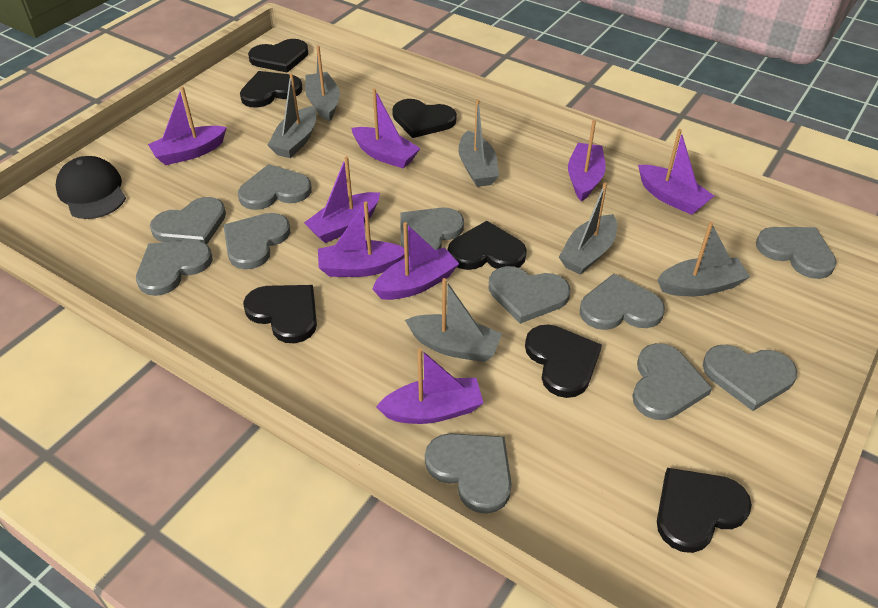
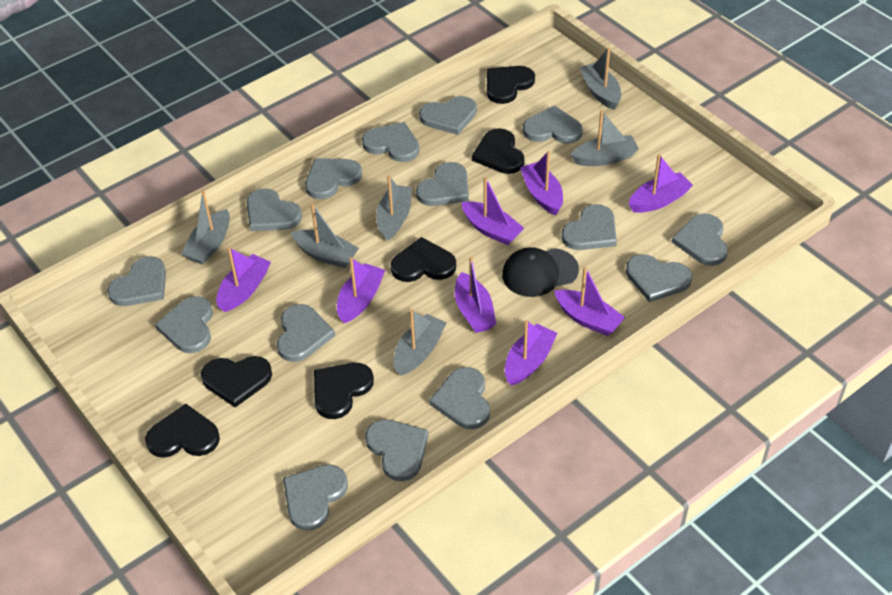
black heart: [240,71,303,108] [243,285,317,343] [248,39,309,73] [392,99,457,138] [448,221,527,270] [525,324,602,398] [657,468,752,553] = 7 -> [145,404,220,458] [201,356,272,408] [314,363,374,419] [391,237,456,282] [472,128,524,174] [487,66,535,104] = 6
grey heart: [136,240,213,296] [150,197,226,244] [224,213,290,269] [238,164,312,210] [400,207,464,255] [425,433,512,514] [489,266,570,324] [580,274,665,330] [632,343,712,420] [703,345,797,411] [756,227,837,279] = 11 -> [107,257,166,306] [155,296,213,353] [247,188,302,231] [277,304,335,362] [283,465,348,531] [305,158,362,199] [362,122,419,162] [365,420,429,481] [416,162,469,206] [419,96,477,135] [429,367,490,429] [523,105,583,144] [561,204,617,250] [626,254,692,302] [672,214,728,266] = 15

